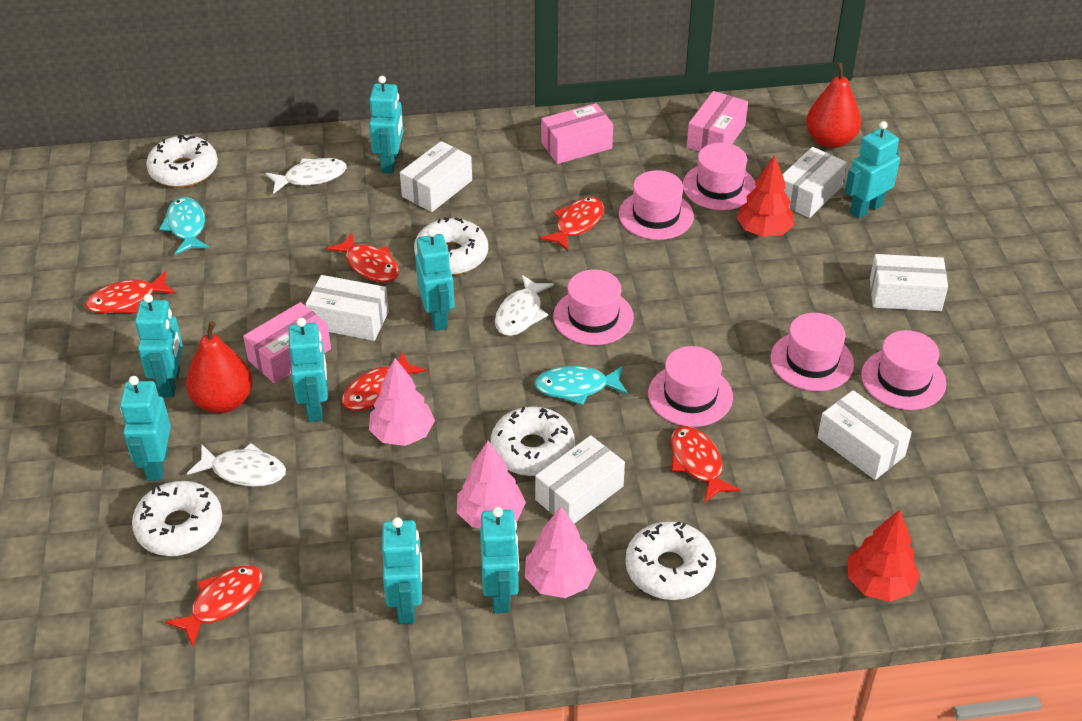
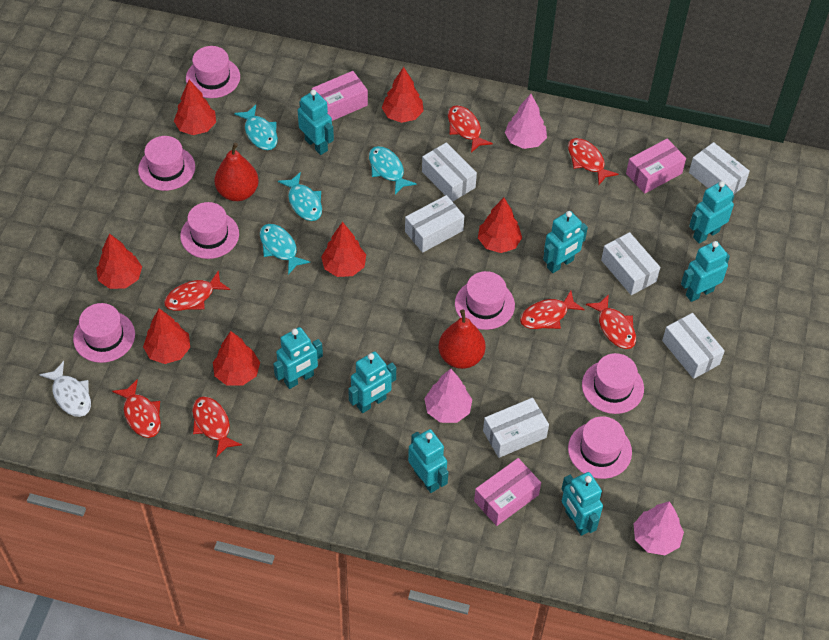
pink hat: [553,270,634,345] [619,170,694,240] [648,346,733,427] [683,142,756,210] [771,313,854,391] [861,330,946,410] = 6 -> [73,303,135,363] [138,136,195,191] [180,202,239,259] [186,46,240,98] [455,271,515,330] [568,416,632,479] [582,353,644,414] = 7
red fish: [86,271,176,313] [165,565,262,647] [326,232,399,282] [342,352,427,411] [540,197,604,251] [670,426,740,502] = 6 -> [112,379,161,438] [164,270,230,311] [192,396,242,457] [448,105,493,153] [520,291,585,329] [568,138,619,185] [586,294,636,349] = 7
red tree: [736,155,795,237] [848,510,920,602] = 2 -> [96,233,142,289] [143,308,190,364] [174,80,216,135] [213,331,260,386] [321,222,366,277] [382,67,424,123] [478,198,522,253] = 7
turquoise fish: [159,197,209,255] [534,366,628,405] = 2 -> [234,105,278,150] [260,224,310,275] [278,172,322,221] [369,146,416,194] = 4
white donut: [132,481,222,556] [146,135,218,188] [414,217,488,275] [491,406,575,476] [625,521,716,600] = 5 -> none = 0
white fish: [187,443,286,487] [265,158,347,194] [495,275,554,336] = 3 -> [39,361,91,417] = 1

